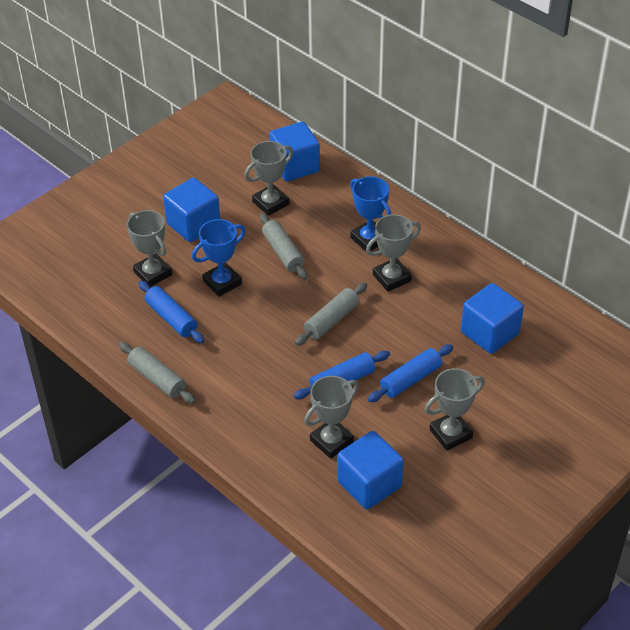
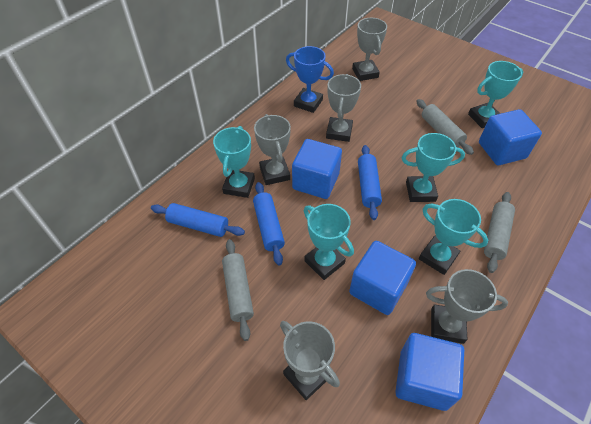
blue trophy: [192,219,246,297] [350,176,391,251] = 2 -> [286,46,334,113] = 1
turquoise trophy: none = 0 -> [213,126,255,198] [304,204,354,280] [402,133,465,202] [419,199,488,275] [468,61,523,128] = 5

